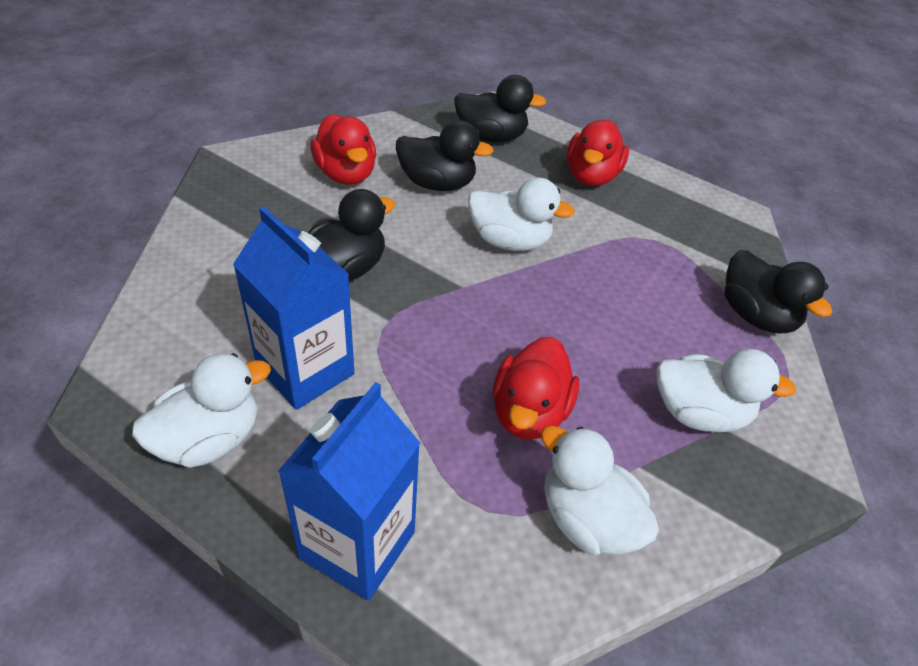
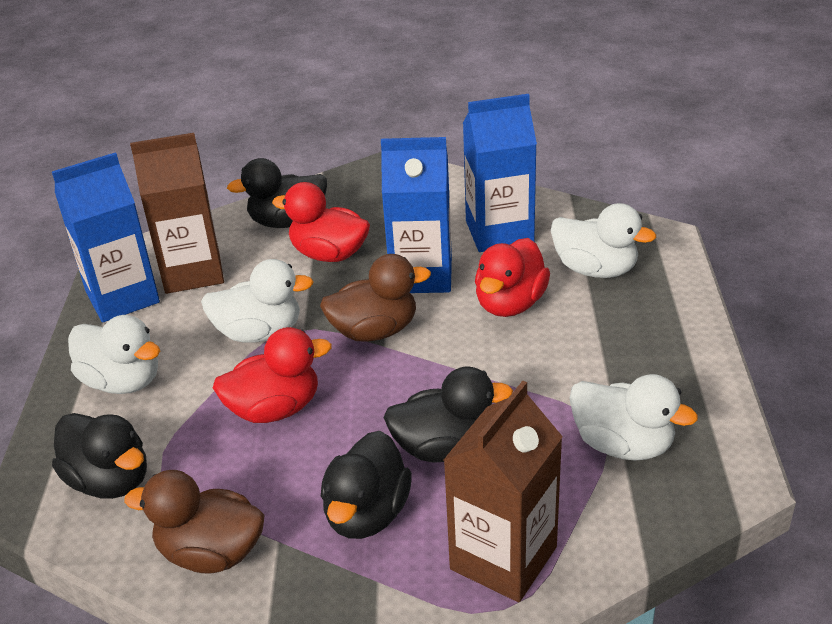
blue carton: [233,206,354,410] [278,382,420,601] = 2 -> [52,152,160,322] [381,137,452,293] [463,94,537,252] = 3
brown carton: none = 0 -> [130,133,224,294] [444,381,563,602] = 2
brown duck: none = 0 -> [124,470,265,574] [320,254,431,342] = 2

